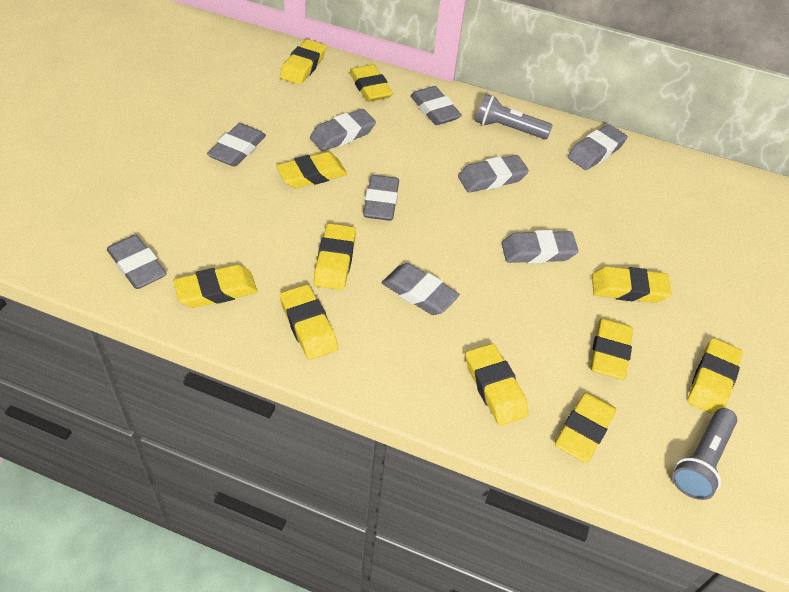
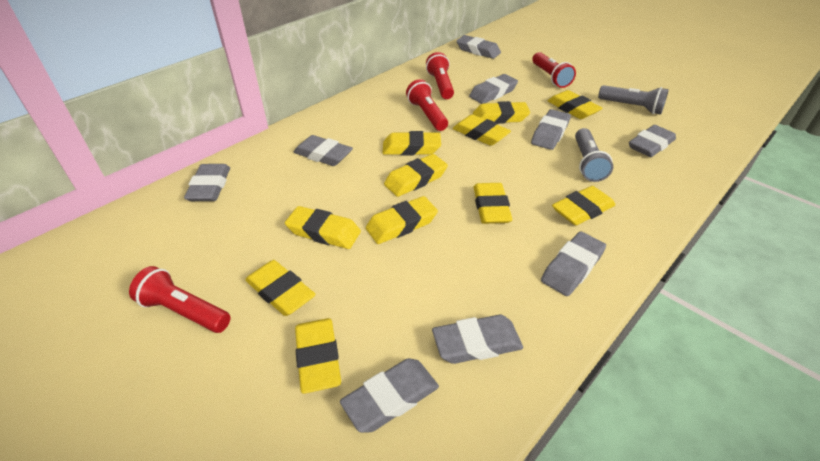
red flashlight: none = 0 -> [129,266,231,333] [406,79,448,131] [426,52,454,99] [532,52,576,88] = 4

